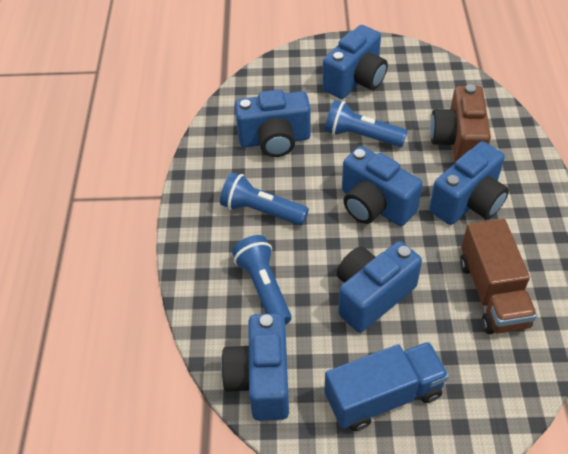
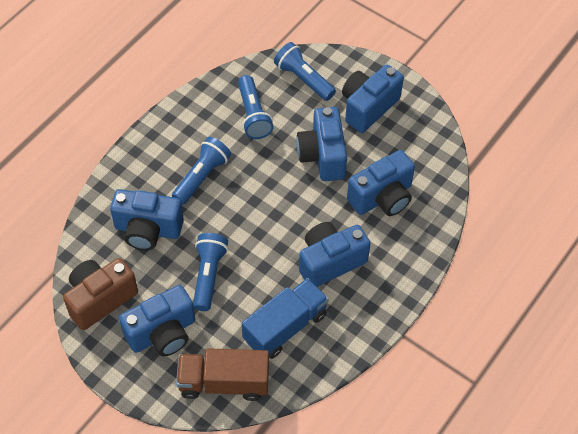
blue flashlight: [220,172,309,226] [232,235,292,325] [325,100,408,147] = 3 -> [172,137,231,205] [193,233,228,311] [238,75,274,139] [274,42,336,101] = 4

